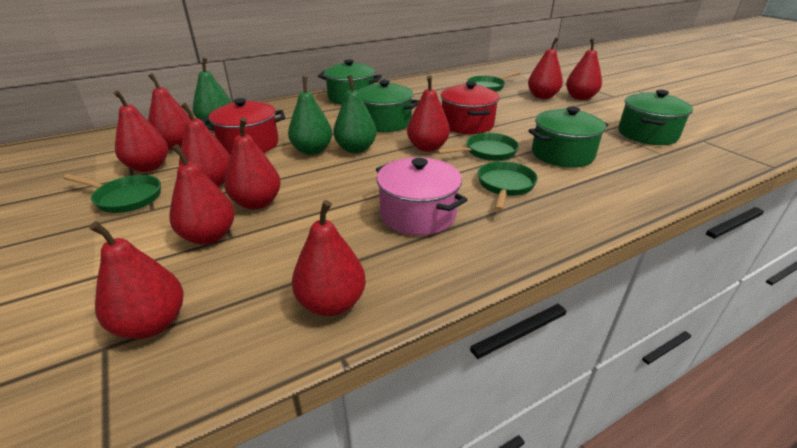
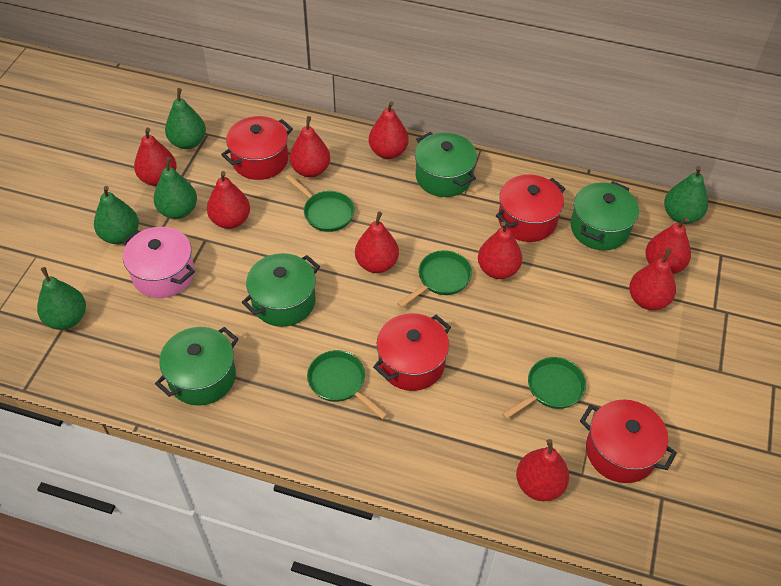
green pear: [193,58,232,126] [288,77,332,155] [333,75,377,153] = 3 -> [37,267,86,330] [94,186,139,244] [154,157,197,219] [165,88,206,149] [664,166,708,224] = 5
red pear: [89,221,184,339] [113,90,168,172] [148,73,190,150] [169,144,235,245] [179,103,230,187] [224,118,281,210] [292,200,366,316] [407,76,450,152] [528,37,563,99] [566,38,602,100] = 10 -> [134,127,177,186] [207,171,250,229] [289,116,330,178] [355,212,399,273] [369,101,409,159] [478,221,522,279] [516,439,569,501] [629,249,676,310] [645,217,691,274] = 9
red pot: [202,98,285,156] [441,81,500,134] = 2 -> [221,116,293,180] [373,313,451,391] [496,175,565,242] [580,400,677,483] = 4

